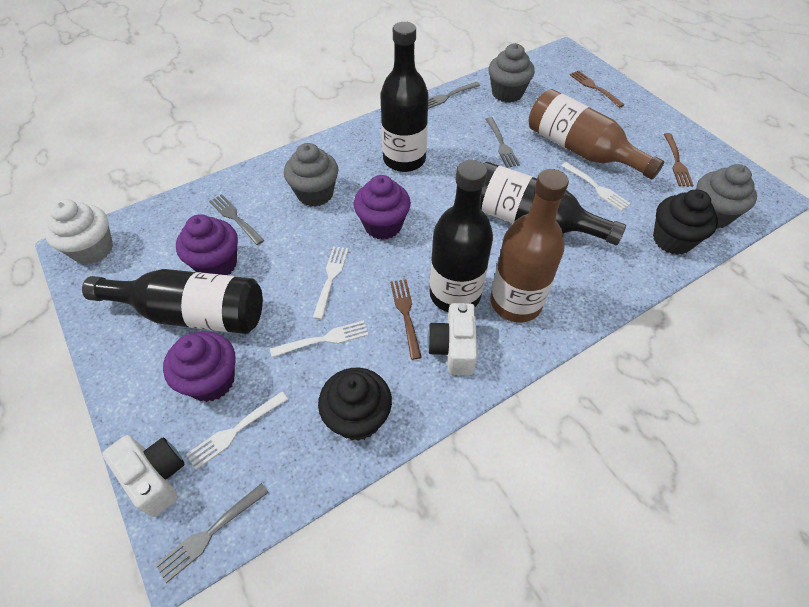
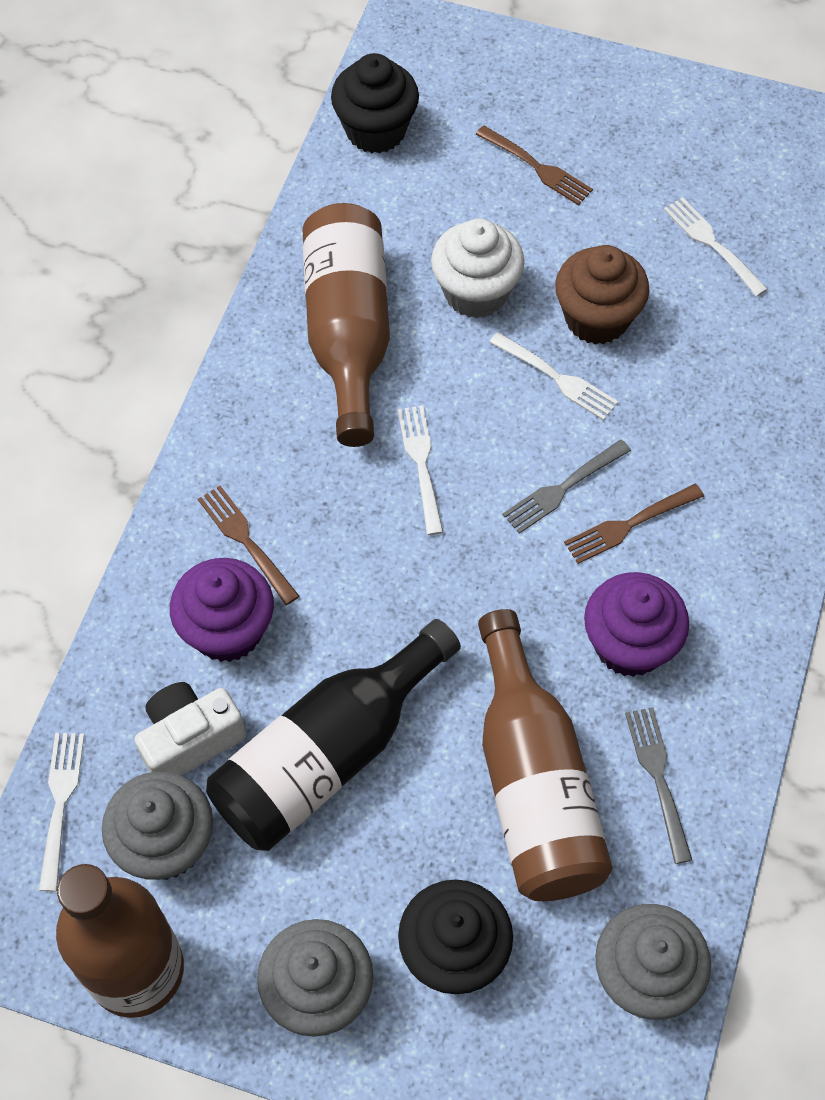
black bottle: [82,269,263,334] [380,22,428,172] [430,160,493,312] [480,162,626,245] = 4 -> [206,619,461,851] = 1
brown bottle: [490,169,569,322] [528,89,664,179] = 2 -> [56,864,184,1018] [302,203,390,447] [478,609,613,901] = 3
brown cupcake: none = 0 -> [555,245,650,345] = 1
grey fork: [155,483,269,583] [209,194,264,245] [428,82,480,109] [485,117,520,168] = 4 -> [502,439,631,534] [625,707,692,864] = 2
purple cupcake: [163,331,236,402] [176,214,238,275] [354,175,411,240] = 3 -> [170,558,274,662] [584,572,689,677] = 2
white camera: [102,435,185,517] [427,303,478,375] = 2 -> [134,682,246,776] = 1

